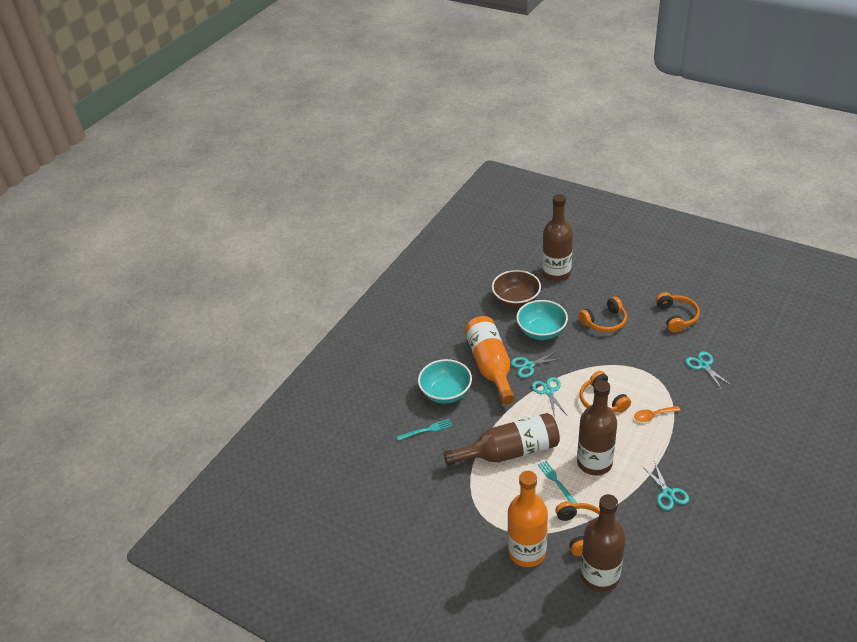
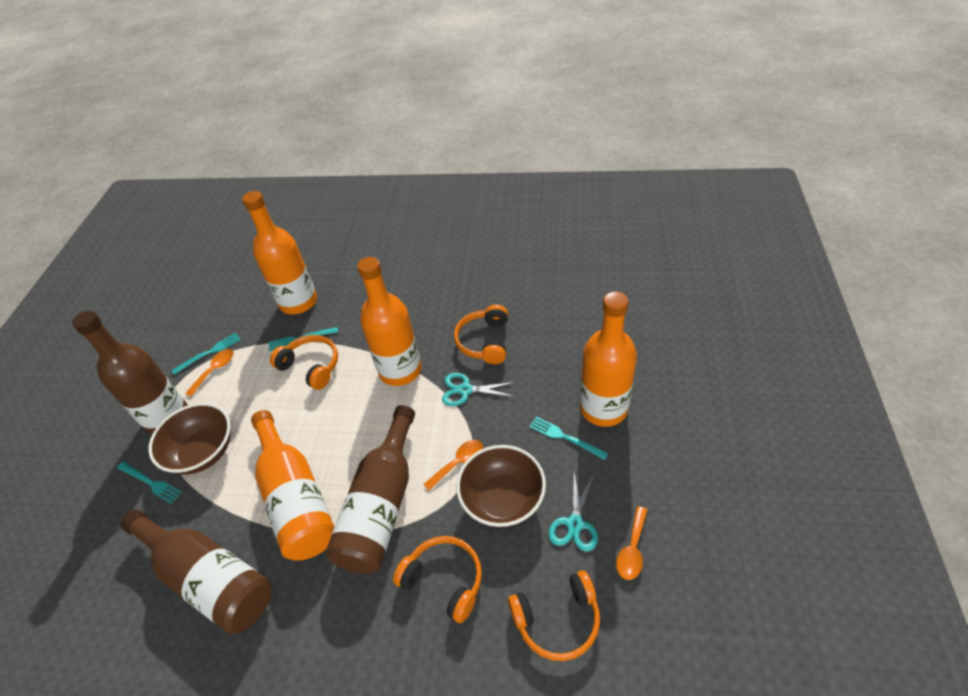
brown bottle: [443,413,560,466] [542,194,573,282] [577,380,617,476] [581,494,626,592] = 4 -> [72,311,188,434] [120,510,271,634] [326,405,415,574] = 3
brown bowl: [492,270,541,308] = 1 -> [148,403,231,475] [456,445,546,528] = 2
orange bottle: [465,316,515,404] [508,471,548,567] = 2 -> [242,191,317,314] [251,410,334,561] [357,257,422,386] [580,292,637,427] = 4
orange spoon: [634,406,681,422] = 1 -> [185,349,234,396] [424,440,483,491] [616,506,647,580] = 3
turquoise bowl: [418,359,472,404] [516,300,568,340] = 2 -> none = 0
turquoise fork: [396,419,452,441] [538,461,577,504] = 2 -> [117,462,182,504] [171,333,241,375] [269,327,338,351] [529,417,608,460] = 4
turquoise scissors: [511,351,563,378] [532,377,567,418] [642,461,689,510] [685,352,732,390] = 4 -> [442,373,516,406] [548,472,598,552] = 2

